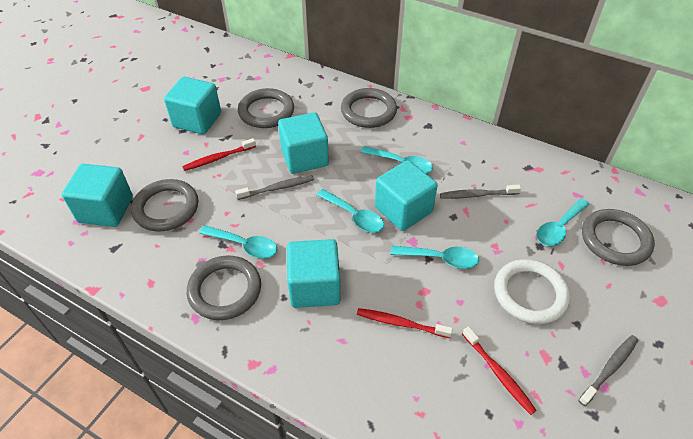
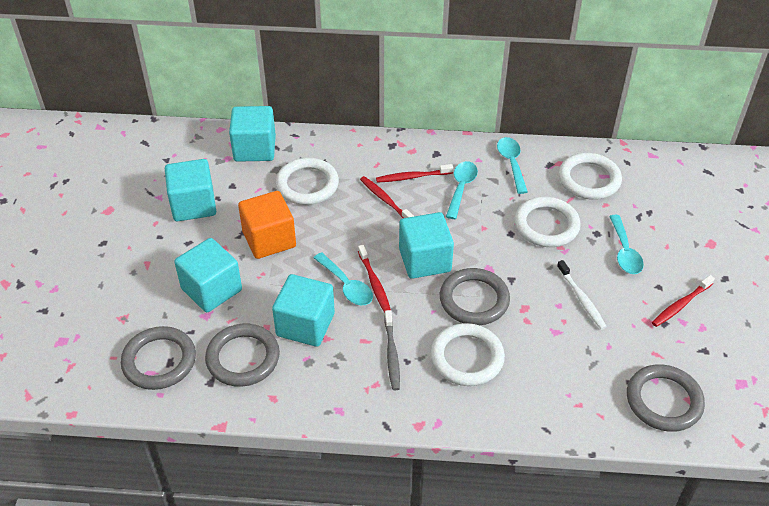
grey ring: [131,179,198,232] [187,255,261,320] [238,88,294,128] [341,88,397,128] [582,209,655,266] = 5 -> [121,326,196,390] [205,324,280,387] [440,268,510,325] [627,364,705,432] = 4
grey toothbrush: [235,175,314,200] [440,185,521,199] [578,335,638,406] = 3 -> [385,310,400,390] = 1
orange cube: none = 0 -> [238,191,296,259] = 1
red toothbrush: [182,138,256,171] [357,308,453,338] [462,327,537,415] = 3 -> [358,245,391,313] [360,176,414,218] [376,164,454,183] [652,275,715,327] = 4
turquoise spoon: [199,225,278,258] [316,189,384,233] [360,146,433,174] [391,246,479,269] [537,198,590,246] = 5 -> [314,252,373,305] [446,161,478,219] [497,137,528,194] [609,215,644,274] = 4
white ring: [494,259,570,324] = 1 -> [276,158,339,205] [431,323,505,386] [514,197,581,247] [559,153,622,200] = 4
white toothbrush: none = 0 -> [557,260,607,330] = 1

